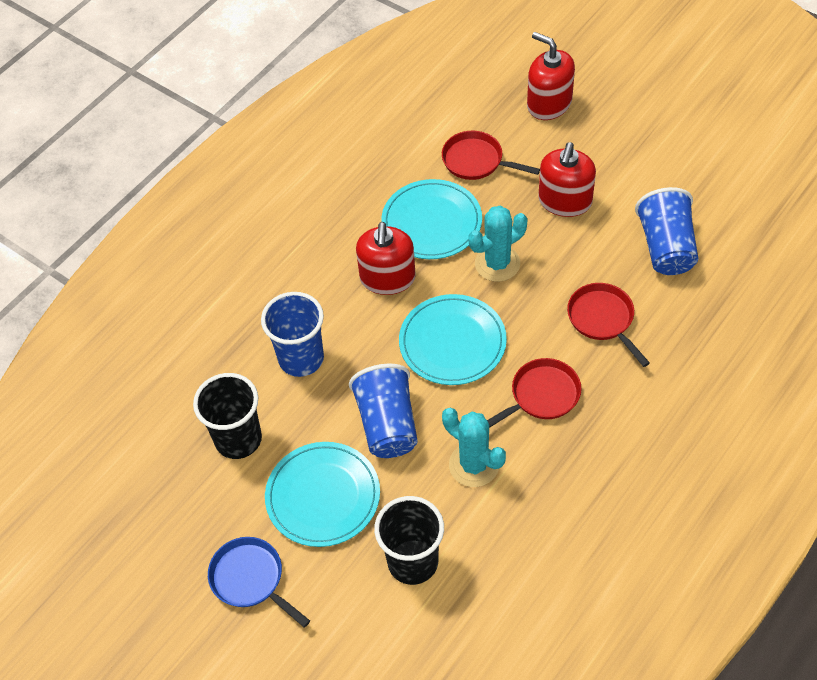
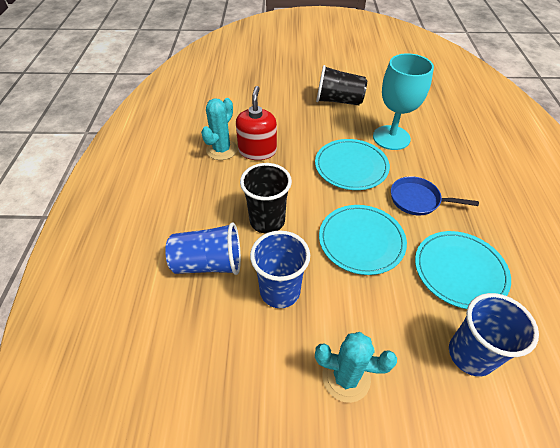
red pan: [442,131,540,180] [487,358,582,428] [567,283,650,367] = 3 -> none = 0
red soap dispenser: [356,222,416,295] [527,32,575,120] [538,142,596,217] = 3 -> [236,86,277,160] = 1
turquoise goblet: none = 0 -> [373,53,434,150] = 1

